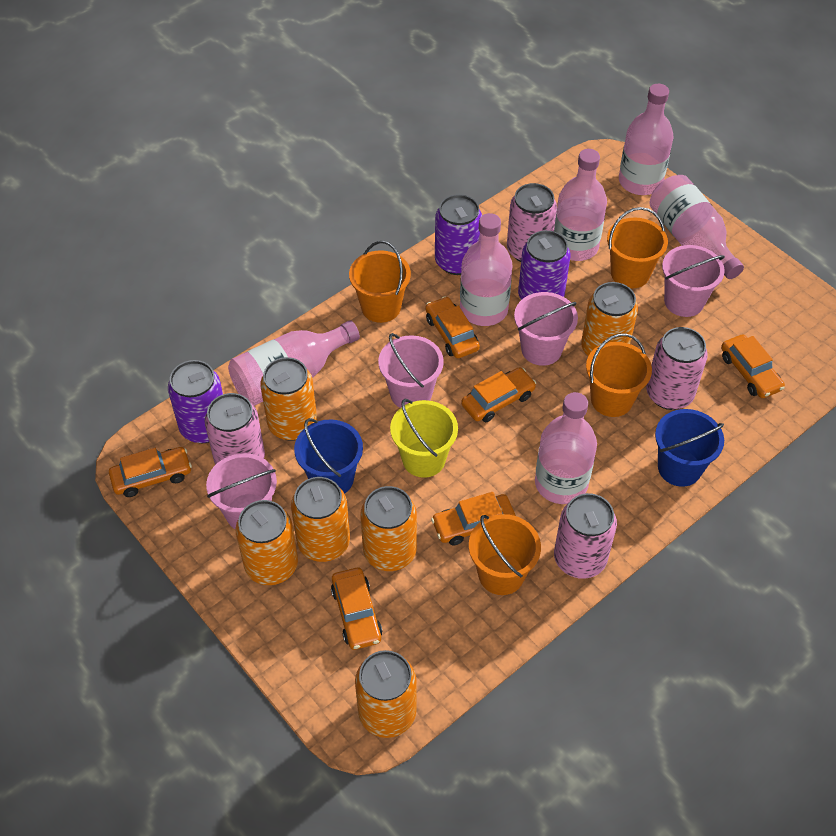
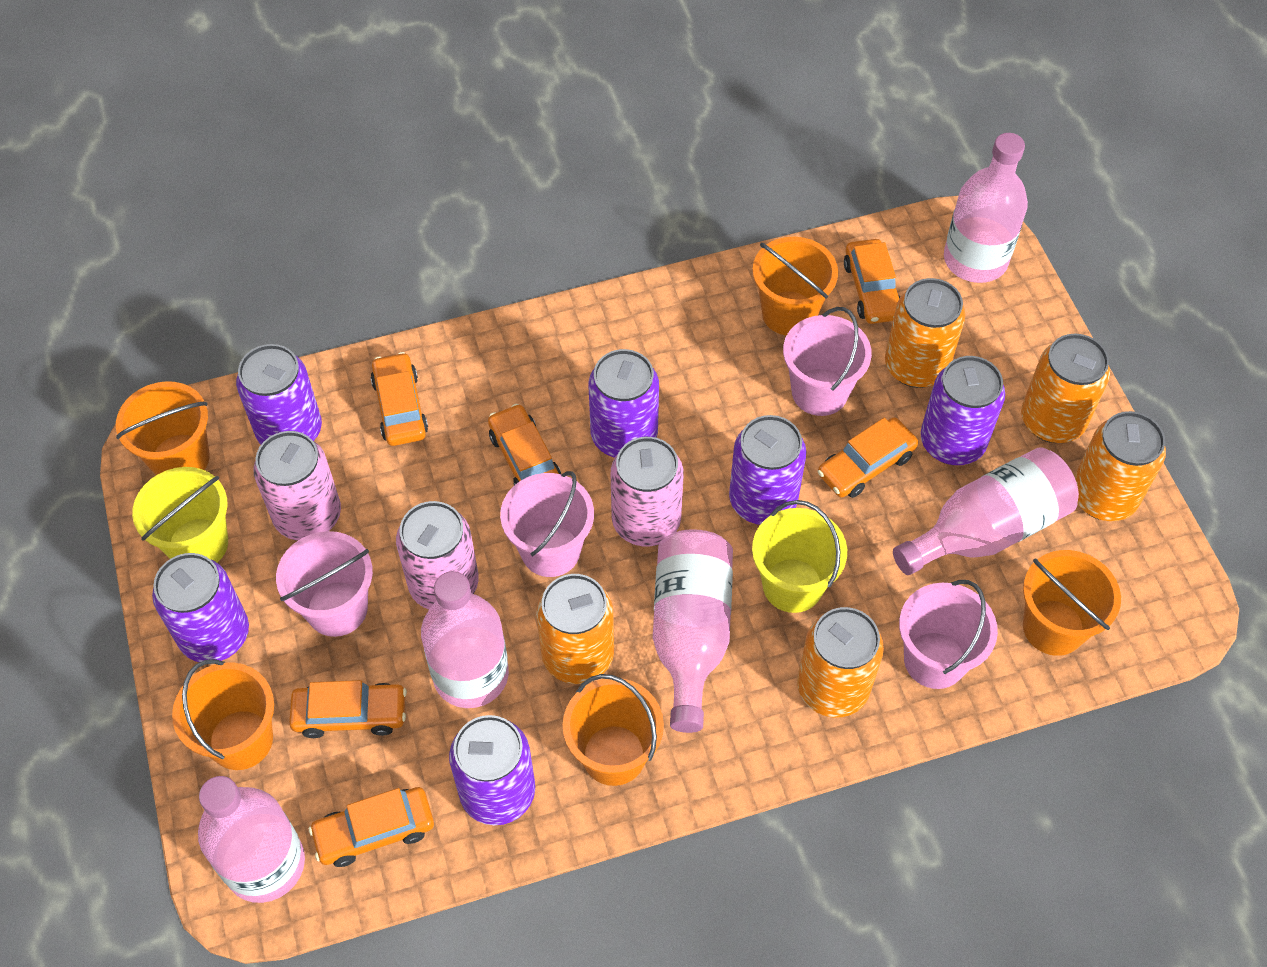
blue bucket: [294,418,363,494] [655,409,724,487] = 2 -> none = 0
orange bucket: [349,241,411,323] [469,514,541,595] [586,333,652,417] [607,207,668,288] = 4 -> [116,381,210,475] [172,659,274,770] [563,674,664,786] [752,237,838,335] [1023,550,1121,656] = 5
orange can: [235,500,298,585] [260,357,317,441] [291,477,350,562] [355,650,417,738] [360,486,417,571] [581,282,638,356] = 6 -> [536,574,614,684] [797,607,884,717] [885,278,965,388] [1021,334,1110,443] [1074,411,1166,521] = 5
pink bottle: [228,321,360,406] [460,213,512,326] [535,392,597,504] [554,149,607,261] [619,84,673,195] [650,175,744,279] = 6 -> [198,776,305,903] [421,571,509,708] [653,529,733,733] [893,447,1079,575] [944,133,1028,283] = 5
pink can: [205,393,265,465] [507,183,557,262] [554,493,617,579] [646,327,708,410] = 4 -> [253,431,341,541] [396,501,479,609] [611,437,684,546] = 3
purple can: [168,360,223,443] [435,194,482,275] [518,230,570,300] = 3 -> [152,553,249,662] [236,344,322,444] [449,715,535,825] [588,349,659,458] [729,415,806,525] [920,356,1005,465] = 6
yellow bucket: [390,399,458,478] = 1 -> [132,467,228,563] [752,500,847,613] = 2

